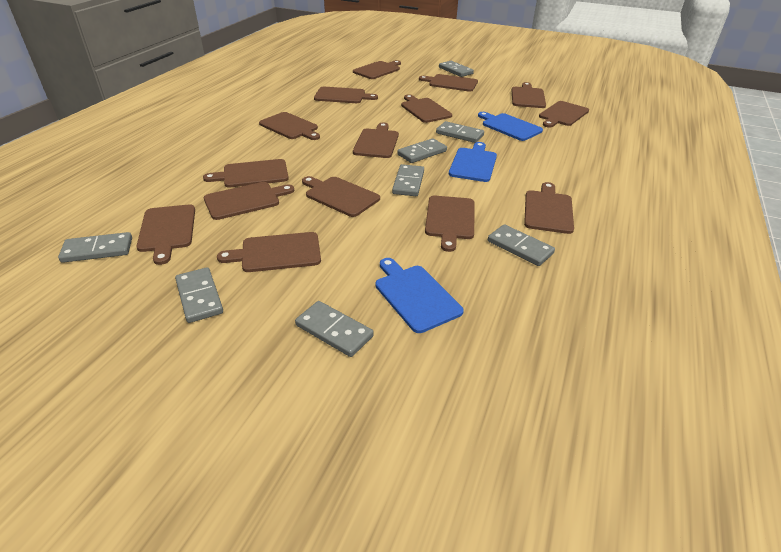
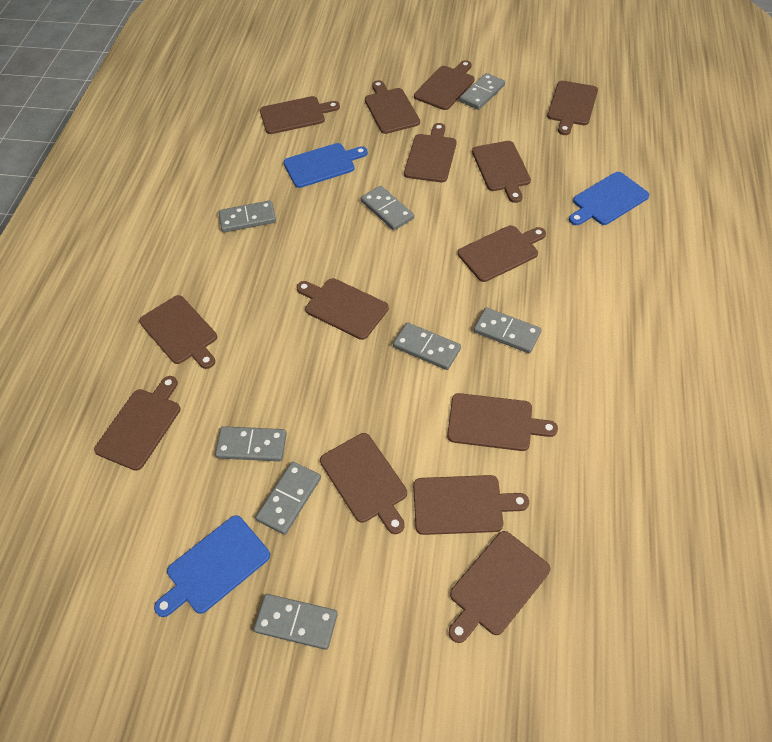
brown cutting board: [136,204,195,265] [203,159,289,187] [204,182,294,220] [217,232,321,272] [259,112,320,140] [302,176,380,217] [314,87,378,103] [353,60,401,79] [353,123,399,158] [401,94,452,123] [419,74,478,92] [425,196,474,252] [512,82,546,108] [524,182,574,234] [539,101,589,128] = 15 -> [94,376,181,471] [139,295,217,369] [260,96,340,134] [297,278,389,340] [320,433,407,534] [365,80,420,134] [404,123,457,182] [413,475,529,535] [414,60,475,110] [447,393,558,451] [449,531,550,643] [458,225,546,282] [472,141,531,203] [547,81,598,135] = 14

